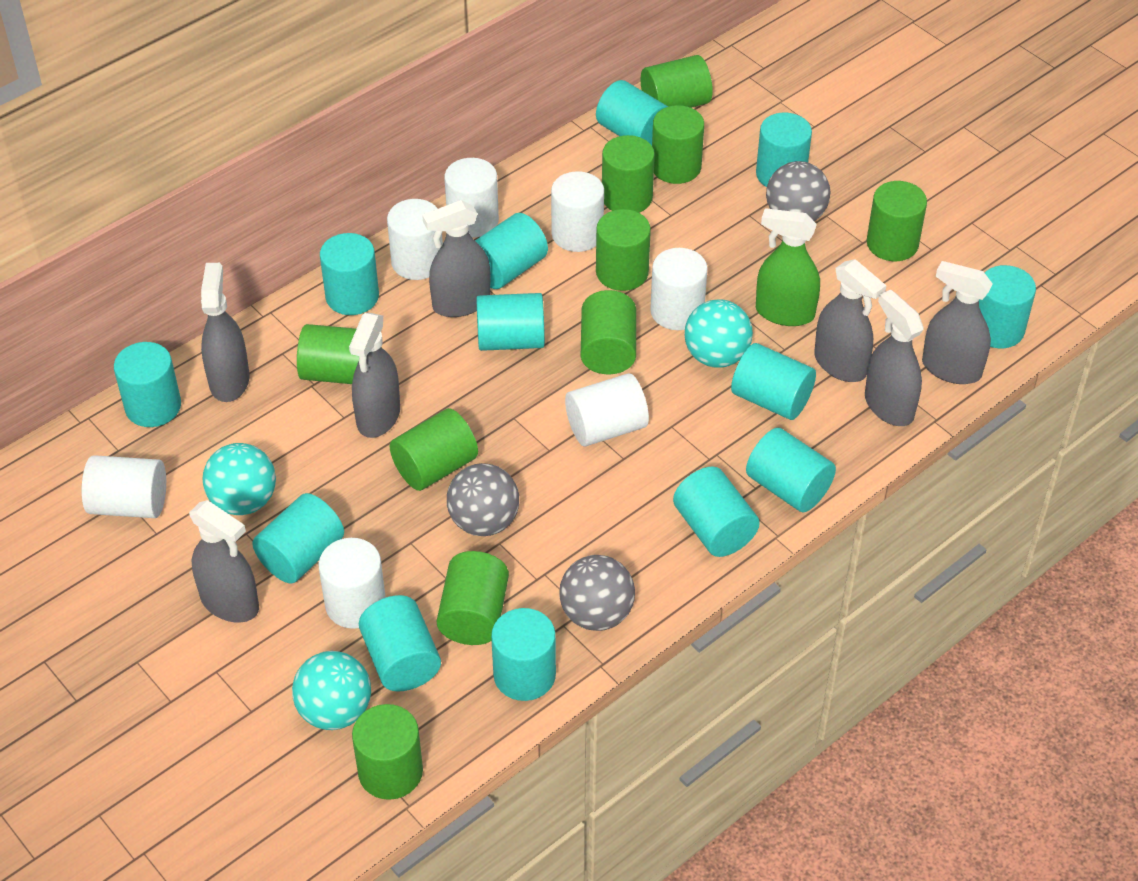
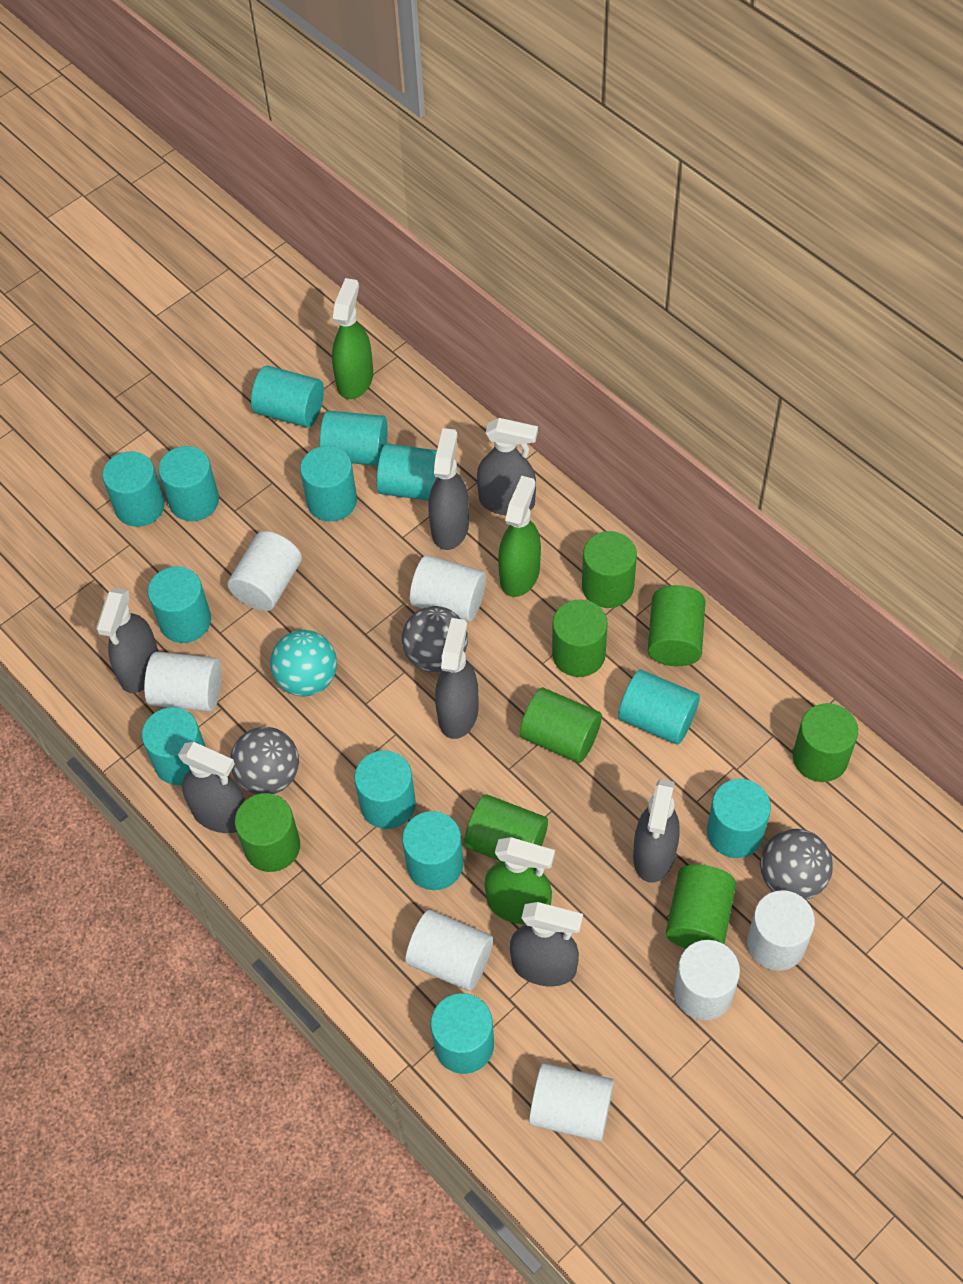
green cylinder: [297,324,359,384] [352,704,423,800] [390,408,478,491] [437,551,509,645] [581,290,636,374] [596,209,651,291] [602,135,655,213] [641,55,713,108] [652,105,704,184] [867,181,927,261] = 10 -> [235,793,300,872] [464,794,548,861] [520,688,602,763] [552,600,608,677] [582,531,637,608] [648,585,706,666] [666,864,736,949] [793,703,858,782] = 8
green spray bottle: [756,208,820,326] = 1 -> [332,278,373,399] [485,837,555,924] [498,476,541,597] = 3
turquoise ball: [202,443,276,515] [292,651,371,730] [684,299,753,368] = 3 -> [270,630,337,697] = 1

